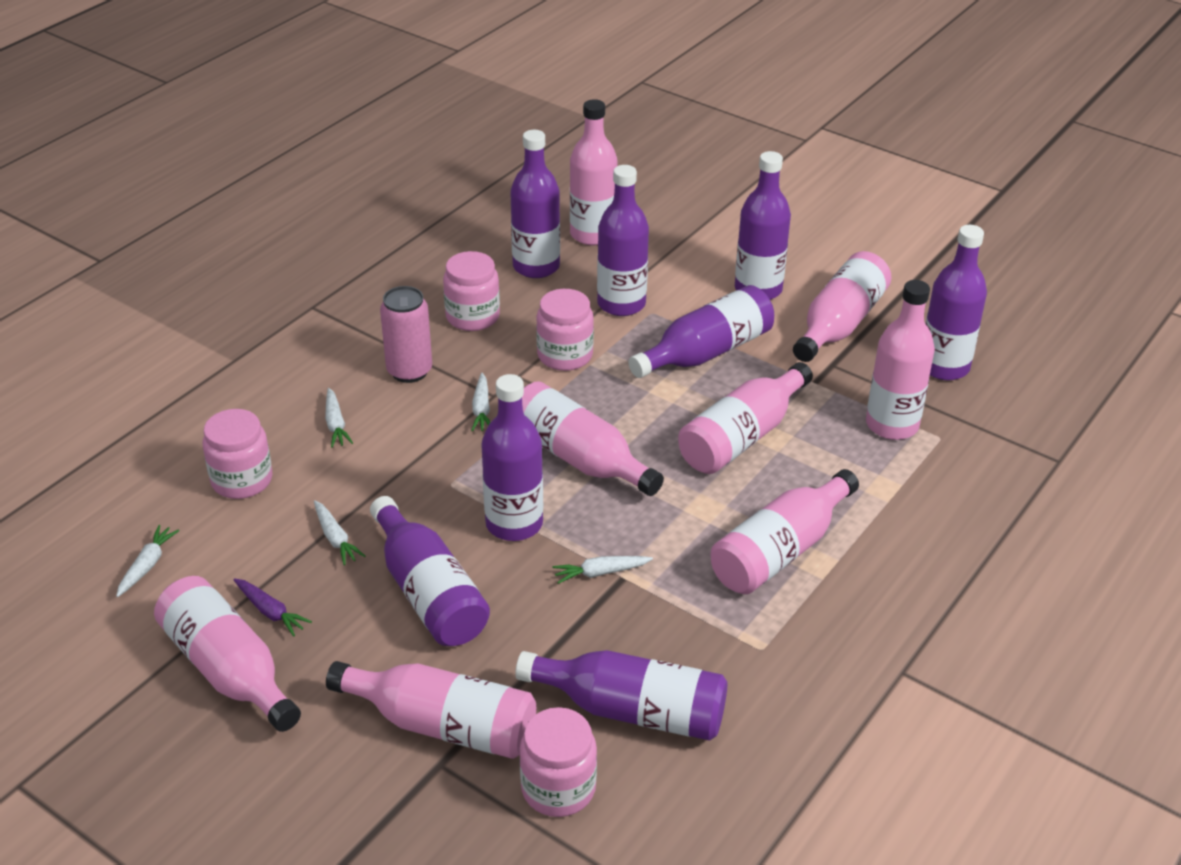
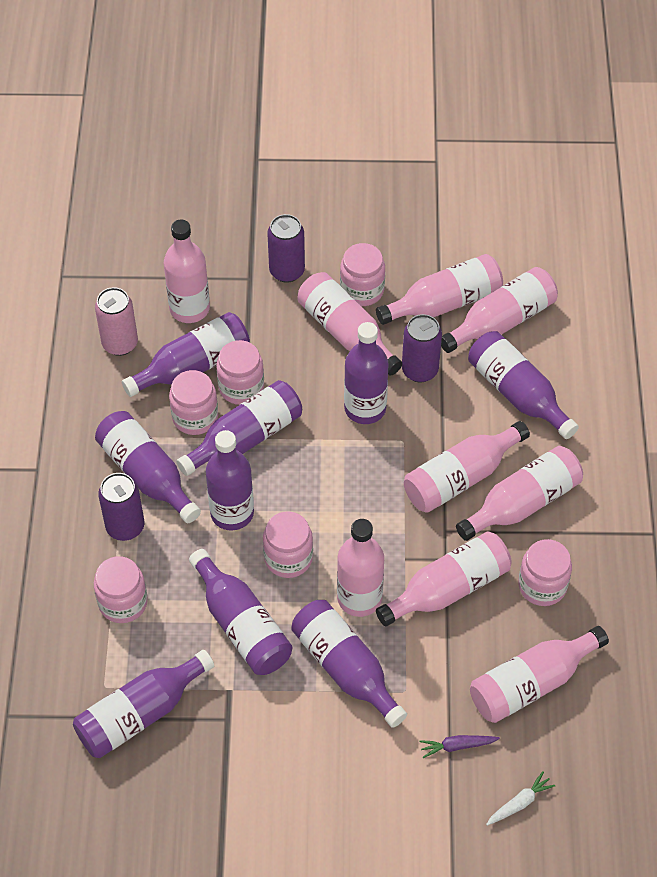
pink bottle: [154,576,301,732] [326,661,536,759] [522,381,664,496] [570,99,617,245] [678,362,813,474] [710,469,859,594] [793,251,891,362] [866,280,935,440] = 8 -> [164,219,210,323] [297,272,402,375] [337,519,384,617] [376,254,503,325] [376,531,512,627] [404,421,530,513] [441,267,558,353] [456,446,583,541] [470,626,609,723] = 9
pink jar: [203,409,272,499] [443,251,500,331] [519,707,597,817] [536,289,594,371] = 4 -> [94,556,148,623] [169,370,218,435] [216,340,264,405] [263,512,313,578] [340,243,385,306] [518,539,572,606] = 6
purple bottle: [370,496,490,646] [481,374,543,541] [510,130,560,278] [515,650,727,741] [597,165,649,316] [628,285,774,378] [735,151,791,300] [925,225,987,380] = 8 -> [73,650,214,758] [95,411,201,523] [122,312,250,397] [176,380,302,476] [189,549,292,675] [206,430,254,530] [291,600,407,728] [344,322,389,424] [468,331,579,439] = 9
purple can: none = 0 -> [98,473,144,541] [267,214,305,283] [402,314,442,383] = 3
white carrot: [116,525,180,597] [314,500,366,565] [325,388,353,448] [471,373,490,432] [553,556,653,584] = 5 -> [486,771,555,826] = 1

